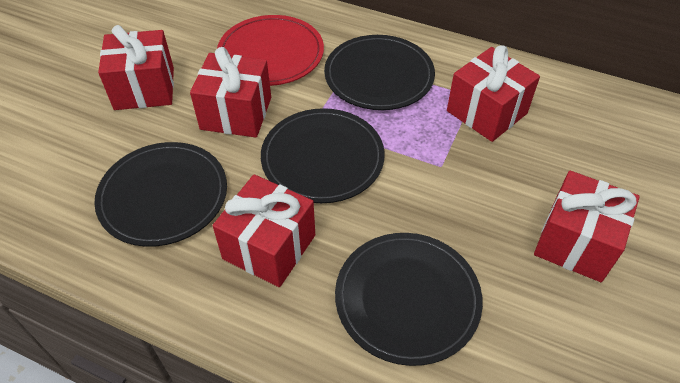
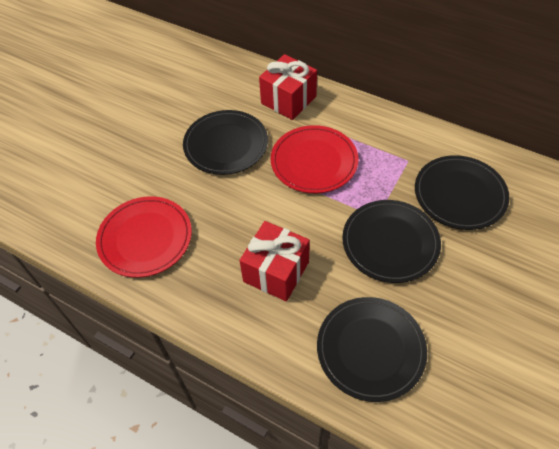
red gift: [98,25,174,110] [190,47,271,138] [213,174,315,287] [447,45,540,142] [534,171,640,282] = 5 -> [239,221,310,301] [259,54,317,120] = 2
red plate: [217,15,324,86] = 1 -> [96,196,192,278] [271,125,358,193] = 2

